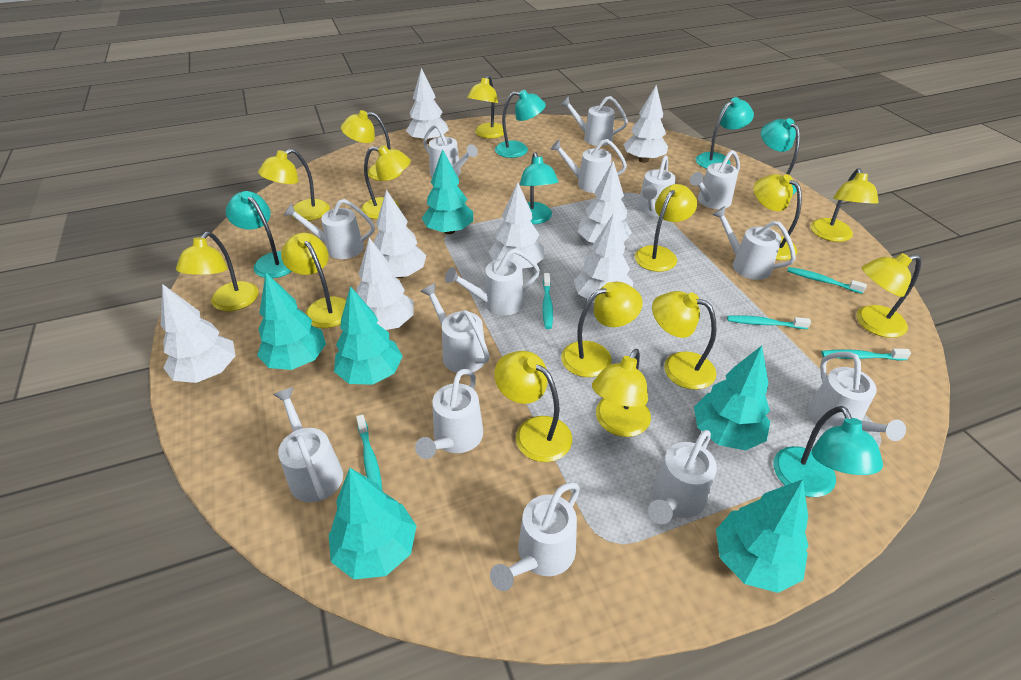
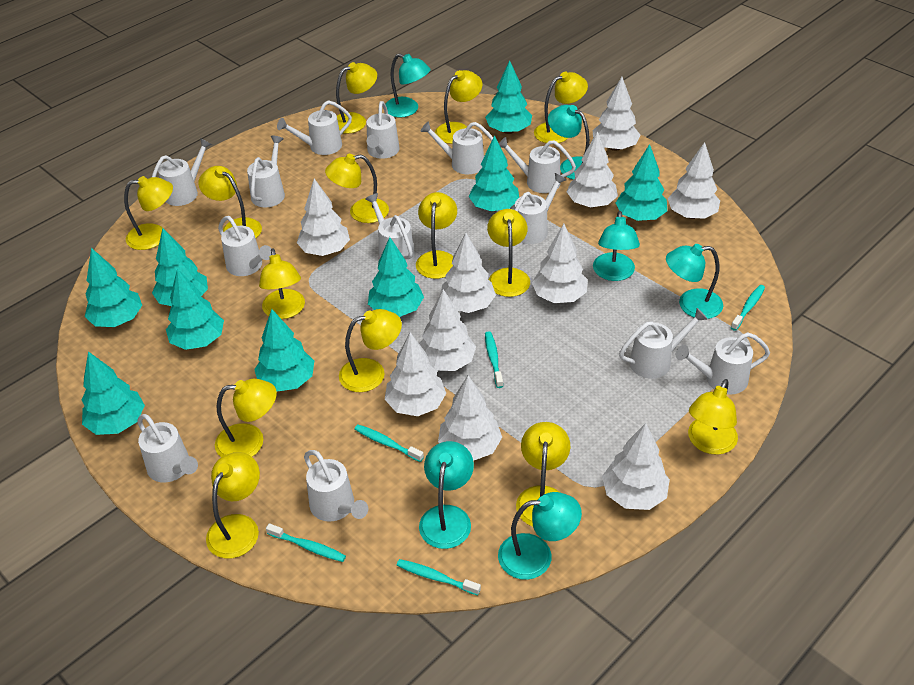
turquoise tree: [257,273,326,370] [329,468,416,579] [334,286,403,385] [422,149,473,234] [694,346,770,451] [716,479,809,593] = 6 -> [82,351,145,435] [85,248,142,327] [152,228,208,306] [166,268,224,350] [254,309,314,392] [368,237,424,317] [469,135,519,211] [485,61,532,134] [616,144,667,221] = 9
white tree: [161,284,235,383] [356,238,414,330] [374,189,426,278] [406,68,449,144] [489,182,544,268] [574,213,633,302] [578,161,632,243] [623,85,668,163] = 8 -> [297,179,350,256] [385,332,446,416] [419,289,476,371] [438,375,502,461] [440,233,496,313] [532,224,587,303] [567,131,618,208] [593,77,641,151] [602,423,670,510] [668,142,720,219] = 10
white watering can: [273,387,343,502] [284,199,375,259] [415,369,483,459] [420,283,490,373] [423,124,478,177] [445,249,540,315] [490,482,580,591] [550,139,627,193] [561,96,628,146] [638,155,676,216] [648,430,717,524] [690,150,740,209] [712,206,796,280] [808,352,906,441] = 14 -> [138,414,198,482] [152,138,212,206] [218,216,271,276] [247,136,285,208] [277,100,352,155] [304,450,368,522] [365,193,415,265] [366,101,400,159] [420,121,493,174] [499,137,576,193] [514,173,567,244] [619,308,708,379] [676,332,770,394] = 13

